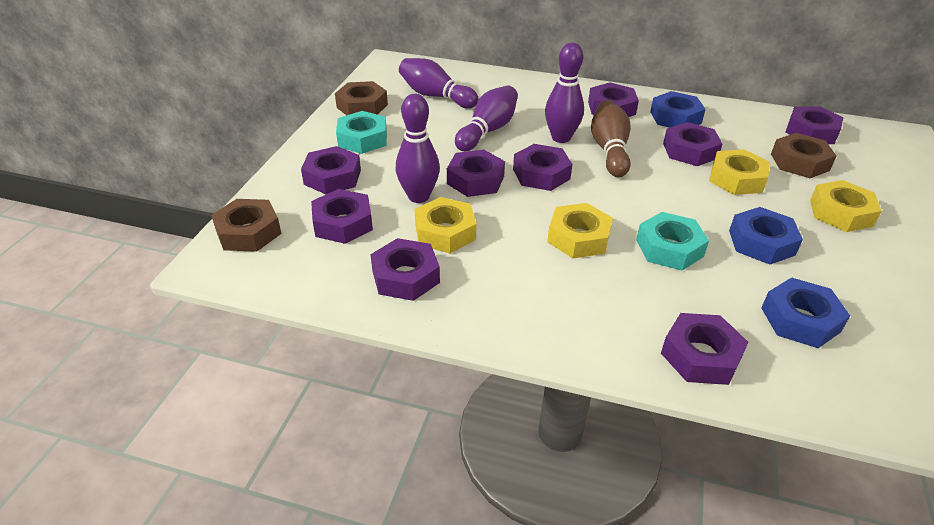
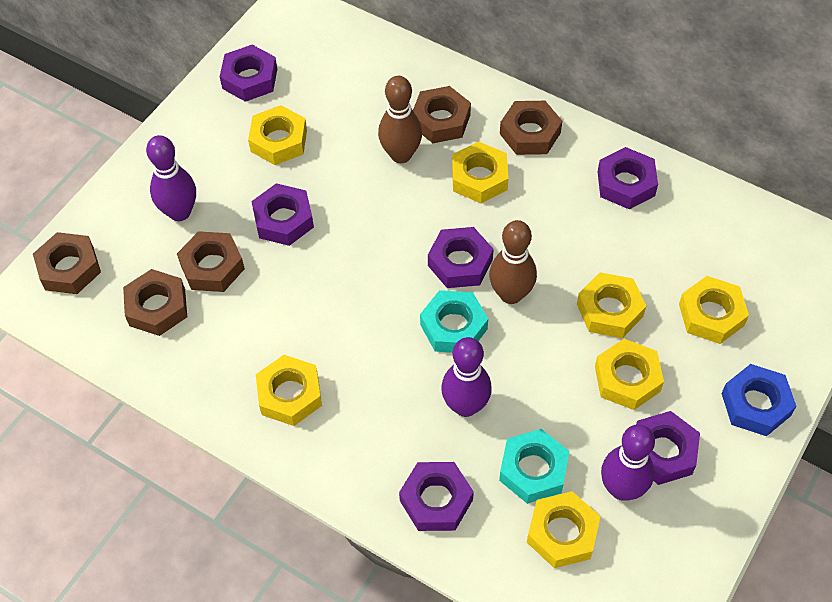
blue nut: [650,91,706,128] [729,207,803,265] [761,277,850,348] = 3 -> [721,364,796,436] = 1
brown bowling pin: [591,100,631,177] = 1 -> [378,76,422,163] [489,220,537,304] = 2
brown nut: [211,199,281,252] [335,81,388,116] [771,133,836,178] = 3 -> [33,232,101,294] [123,269,187,336] [177,231,245,292] [413,86,471,143] [500,101,562,155] = 5
purple bowling pin: [396,94,440,203] [399,58,479,109] [455,85,518,151] [545,42,584,143] = 4 -> [146,135,196,221] [441,337,492,417] [601,424,655,501] = 3
purple nut: [301,146,361,194] [311,189,373,244] [370,238,440,301] [447,150,505,197] [513,144,572,191] [588,83,639,117] [661,313,749,385] [663,122,722,166] [785,106,843,144] = 9 -> [220,45,277,102] [251,183,314,246] [399,462,474,531] [428,227,494,288] [598,147,658,209] [636,411,700,485] = 6
yellow nut: [415,197,477,253] [547,203,613,258] [709,149,770,195] [810,180,882,232] = 4 -> [248,105,307,165] [256,355,322,426] [452,142,509,203] [527,491,600,568] [577,272,646,338] [595,339,664,410] [679,276,749,344] = 7

